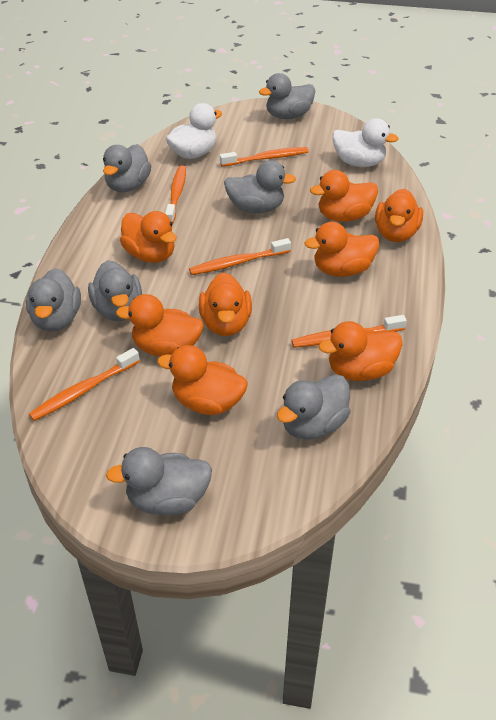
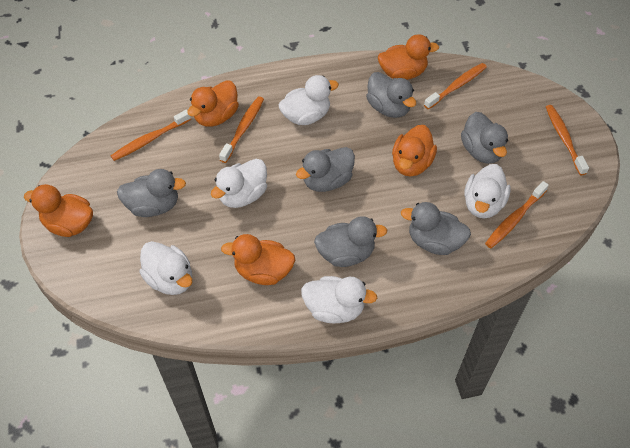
grey duck: [26,268,81,332] [88,260,142,321] [103,144,151,192] [106,447,212,516] [224,160,296,213] [259,73,316,119] [277,374,351,440] = 7 -> [117,169,186,217] [296,147,355,192] [314,216,387,267] [366,72,416,118] [401,202,471,255] [461,112,508,164] = 6
orange duck: [116,294,204,357] [120,211,177,263] [157,345,248,415] [199,273,252,336] [305,222,379,277] [310,170,378,222] [319,321,403,381] [375,189,423,242] = 8 -> [24,184,93,237] [187,80,239,127] [221,234,295,285] [378,34,439,80] [392,125,437,177] = 5
white duck: [166,103,222,159] [332,118,399,167] = 2 -> [139,241,192,295] [211,159,267,208] [279,75,339,125] [301,276,377,323] [464,164,511,218] = 5

